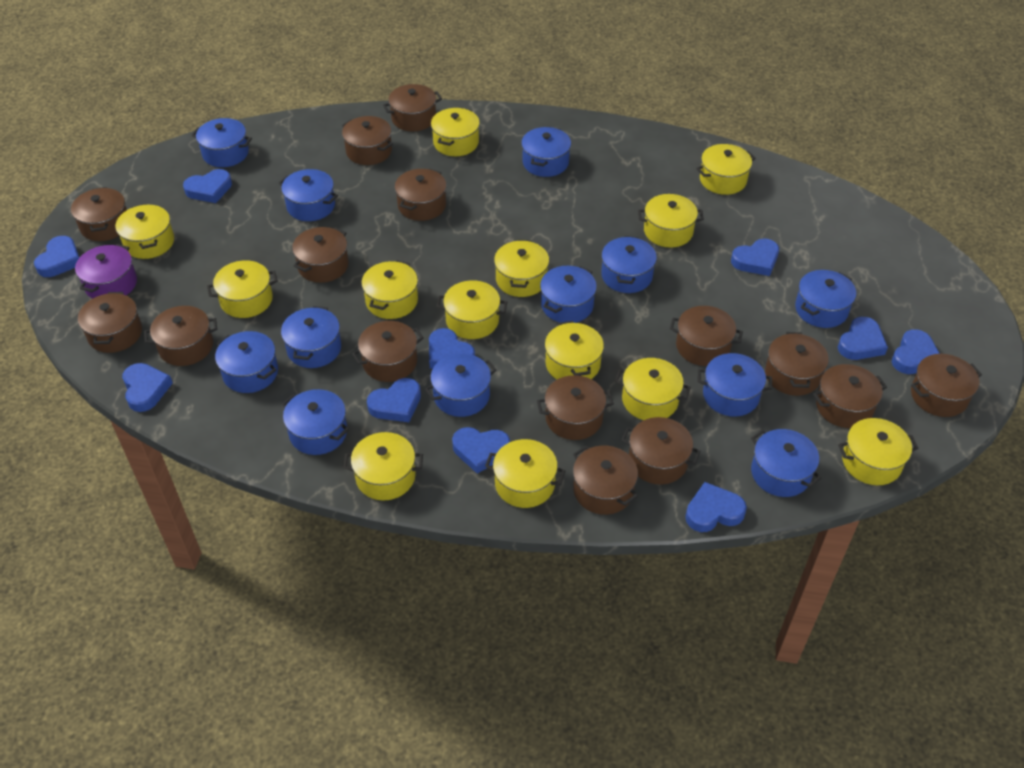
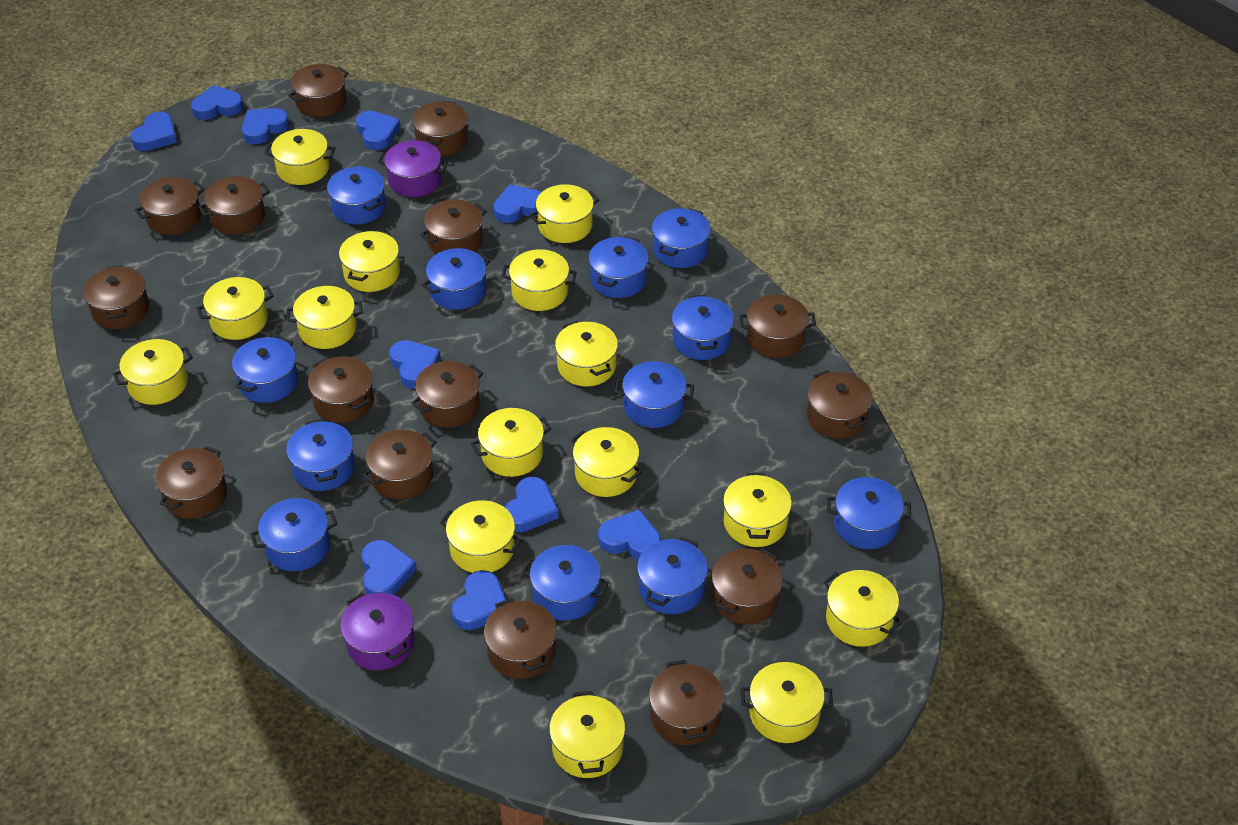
purple pot: [75,244,137,299] = 1 -> [341,592,415,670] [378,140,448,197] = 2
yellow pot: [115,204,174,259] [207,260,278,318] [343,432,423,501] [361,260,418,319] [431,108,480,156] [436,280,507,339] [485,439,565,508] [494,239,549,297] [545,321,604,379] [615,358,691,420] [638,194,704,248] [696,144,756,195] [838,418,918,485] = 13 -> [113,339,193,405] [196,277,273,340] [265,129,335,185] [286,286,363,349] [339,230,400,292] [440,500,522,573] [470,408,551,477] [502,249,577,311] [530,184,599,243] [549,691,625,778] [555,321,618,386] [571,427,642,497] [723,473,792,547] [741,662,833,743] [823,570,902,647] = 15

